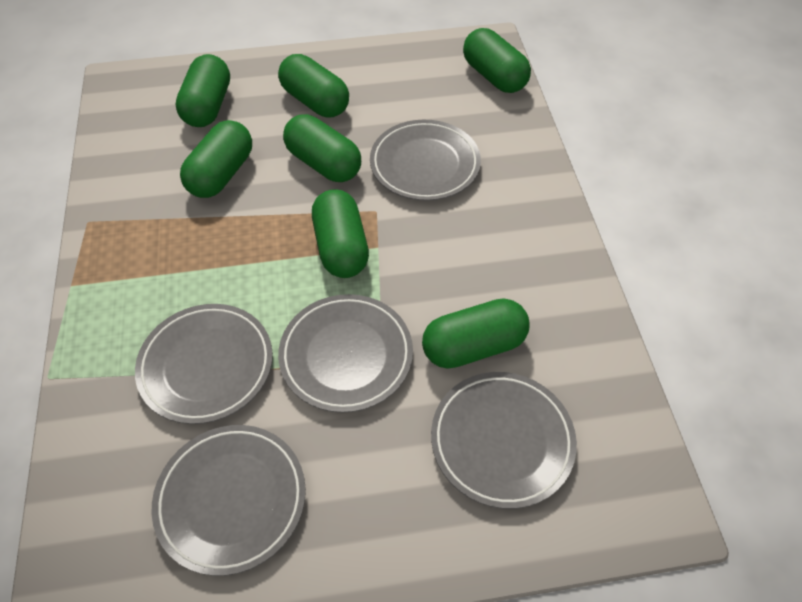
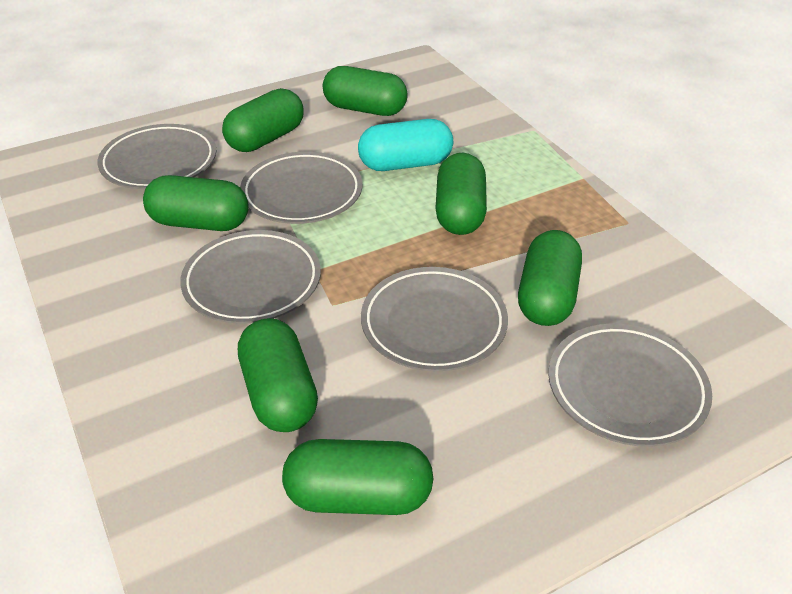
turquoise capsule: none = 0 -> [358,119,453,171] = 1

